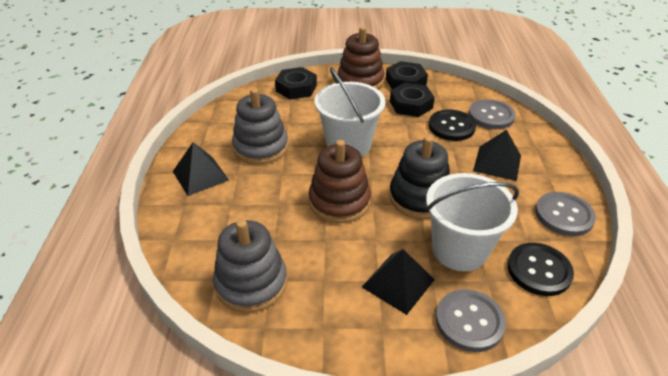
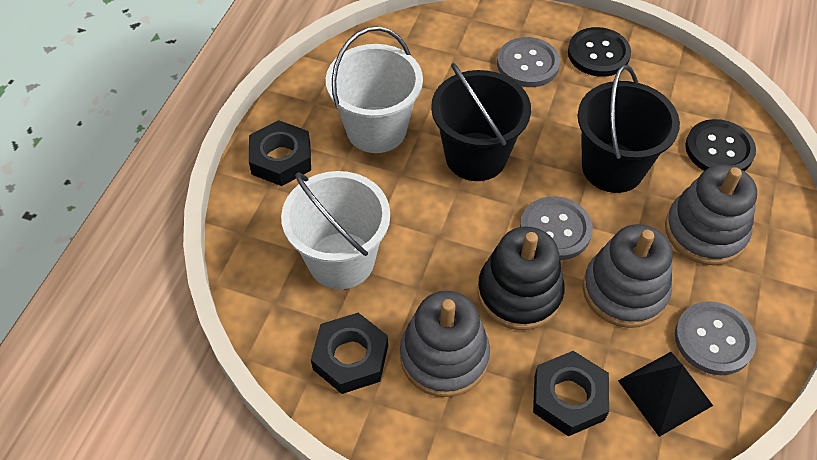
black bucket: none = 0 -> [431,63,531,181] [578,65,680,193] = 2
black pyramid: [173,142,229,196] [362,249,435,315] [473,130,521,181] = 3 -> [618,352,713,437] = 1
brown stacking toy: [309,140,371,223] [338,26,385,89] = 2 -> none = 0
grey stacking toy: [213,219,287,313] [232,88,288,165] = 2 -> [400,291,490,397] [583,224,673,328] [665,165,757,265] = 3

